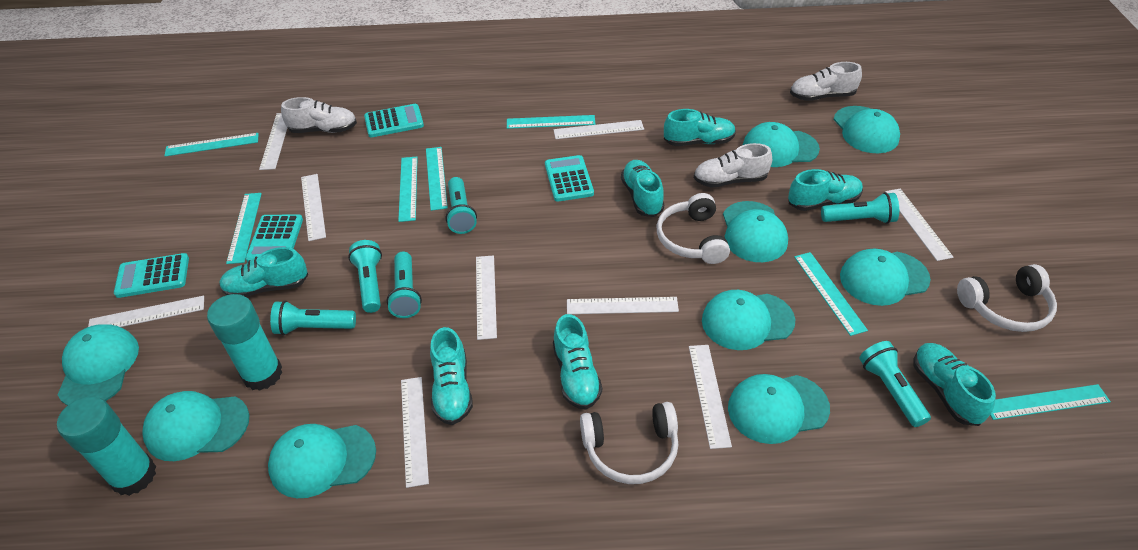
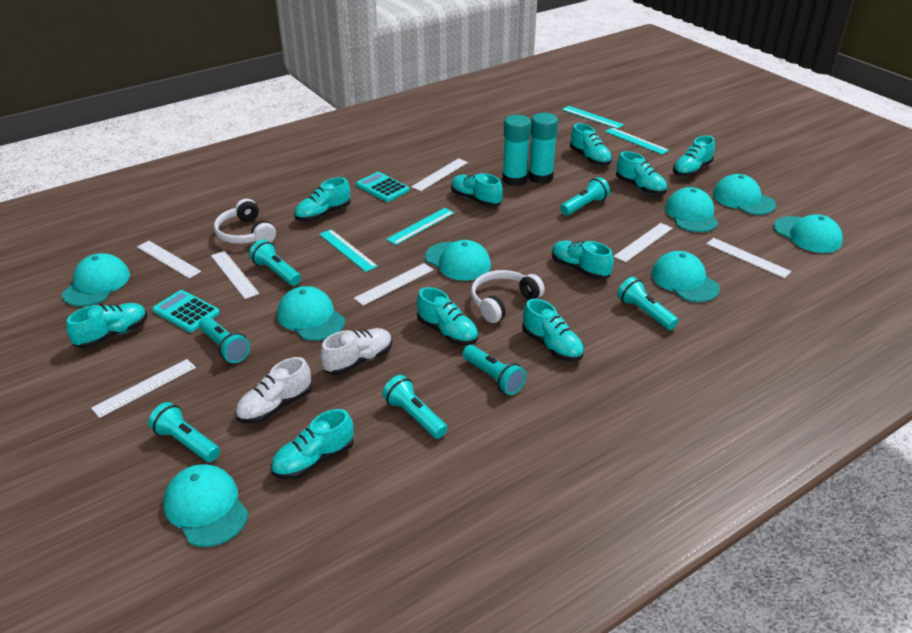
turquoise calculator: [114,253,189,298] [246,214,303,262] [364,104,424,137] [545,155,594,202] = 4 -> [152,290,220,332] [356,172,410,202] = 2
turquoise cap: [58,324,139,406] [142,391,249,461] [268,424,376,498] [702,290,795,350] [723,201,788,262] [728,374,830,444] [743,122,820,167] [834,106,900,153] [840,249,931,306] = 9 -> [62,253,130,307] [163,464,249,547] [277,286,345,341] [425,240,491,281] [651,251,720,302] [665,187,718,232] [713,174,776,215] [774,214,843,253] = 8
turquoise flashlight: [270,300,356,335] [348,240,382,313] [386,252,422,318] [446,177,477,234] [821,192,899,224] [859,341,931,427] = 6 -> [148,402,220,462] [199,317,250,363] [249,239,301,286] [382,375,448,439] [462,345,526,395] [560,177,610,215] [617,277,679,330] = 7
turquoise ruler: [164,133,259,156] [226,193,262,264] [398,157,418,222] [426,147,448,211] [507,115,595,129] [794,252,868,336] [990,384,1111,420] = 7 -> [319,229,378,272] [386,208,454,245] [562,106,624,129] [605,128,669,154] = 4
turquoise shoe: [219,247,308,297] [430,327,473,425] [553,314,602,410] [621,160,664,217] [664,109,736,146] [788,169,863,211] [913,343,996,426] = 7 -> [66,303,147,349] [271,409,354,480] [294,177,351,221] [417,287,478,345] [451,173,503,207] [522,299,584,362] [552,241,614,279] [570,123,612,166] [616,151,667,195] [673,135,715,177] = 10
white headphones: [580,402,679,484] [656,193,730,264] [957,264,1057,332] = 3 -> [214,199,276,244] [471,270,545,323] = 2
white ruler: [88,296,204,327] [259,113,287,170] [301,174,326,241] [401,377,429,488] [476,255,497,340] [554,120,644,139] [567,297,679,314] [689,345,732,449] [885,189,953,261] = 9 -> [91,359,196,418] [137,241,201,279] [211,251,259,299] [354,263,434,306] [411,158,468,191] [613,223,673,263] [706,238,792,278] = 7
white shoe: [281,97,357,133] [694,143,772,188] [790,62,862,101] = 3 -> [235,357,312,424] [320,328,392,375] = 2

